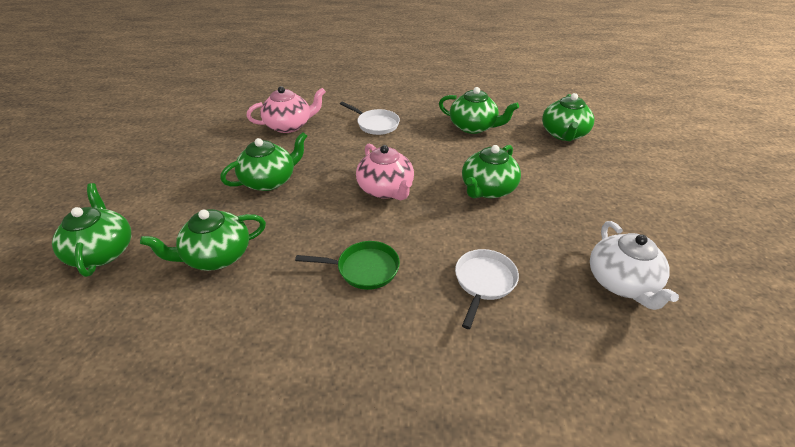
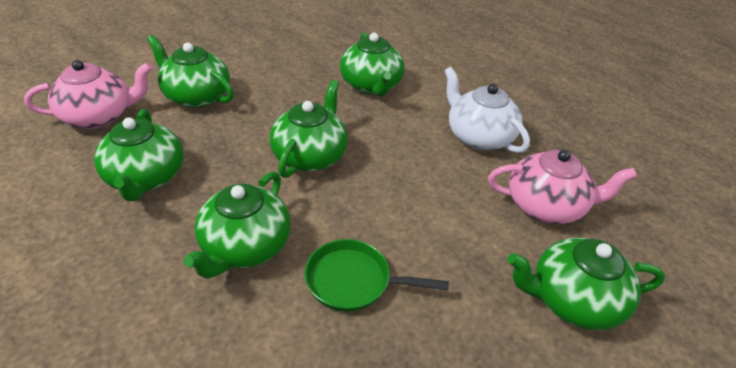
white pan: [340,101,400,135] [455,249,519,329] = 2 -> none = 0

